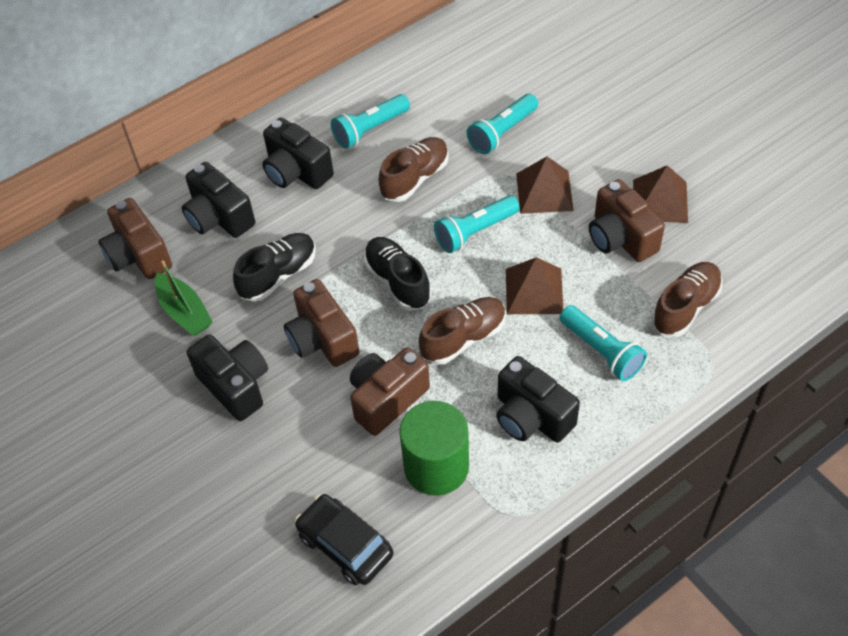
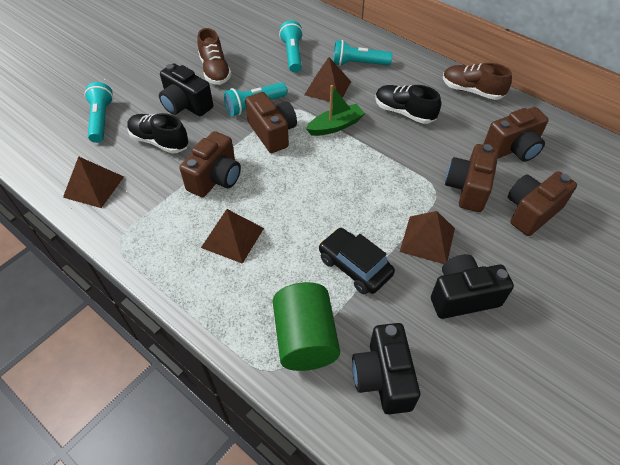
black camera: [182,162,255,238] [187,334,268,421] [262,118,334,189] [496,356,580,443] = 4 -> [159,63,213,116] [352,323,420,414] [431,254,514,319] = 3
brown camera: [98,198,172,279] [284,279,359,367] [350,347,430,436] [589,179,665,262] = 4 -> [180,131,241,197] [245,92,297,153] [445,144,499,212] [483,107,549,162] [508,171,577,236] = 5
brown pyramid: [506,257,563,314] [516,157,574,214] [633,165,688,223] = 3 -> [63,156,124,208] [201,209,264,264] [304,57,351,102] [400,211,455,264] = 4
brown shoe: [378,137,449,202] [419,297,506,365] [652,262,723,337] = 3 -> [197,28,232,85] [443,63,512,100] = 2

